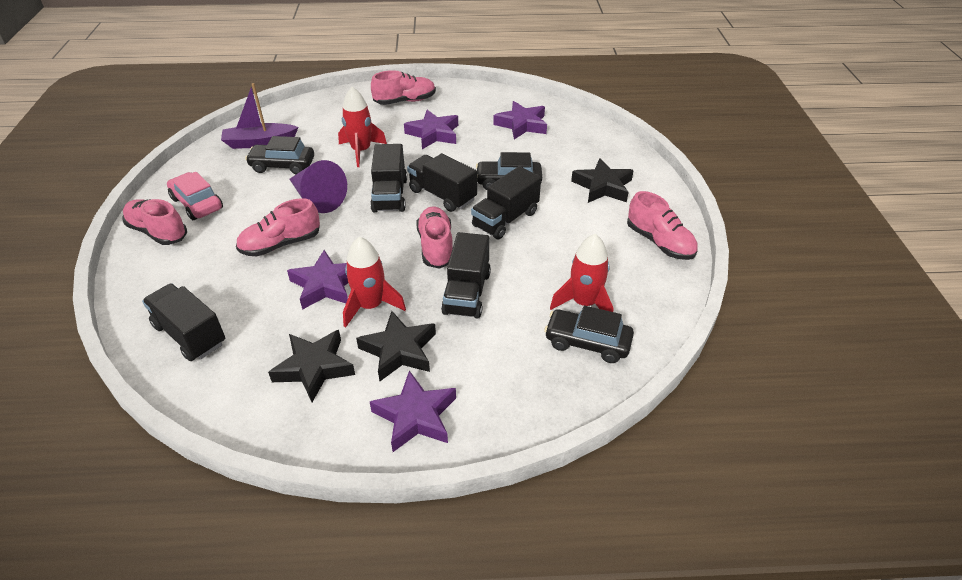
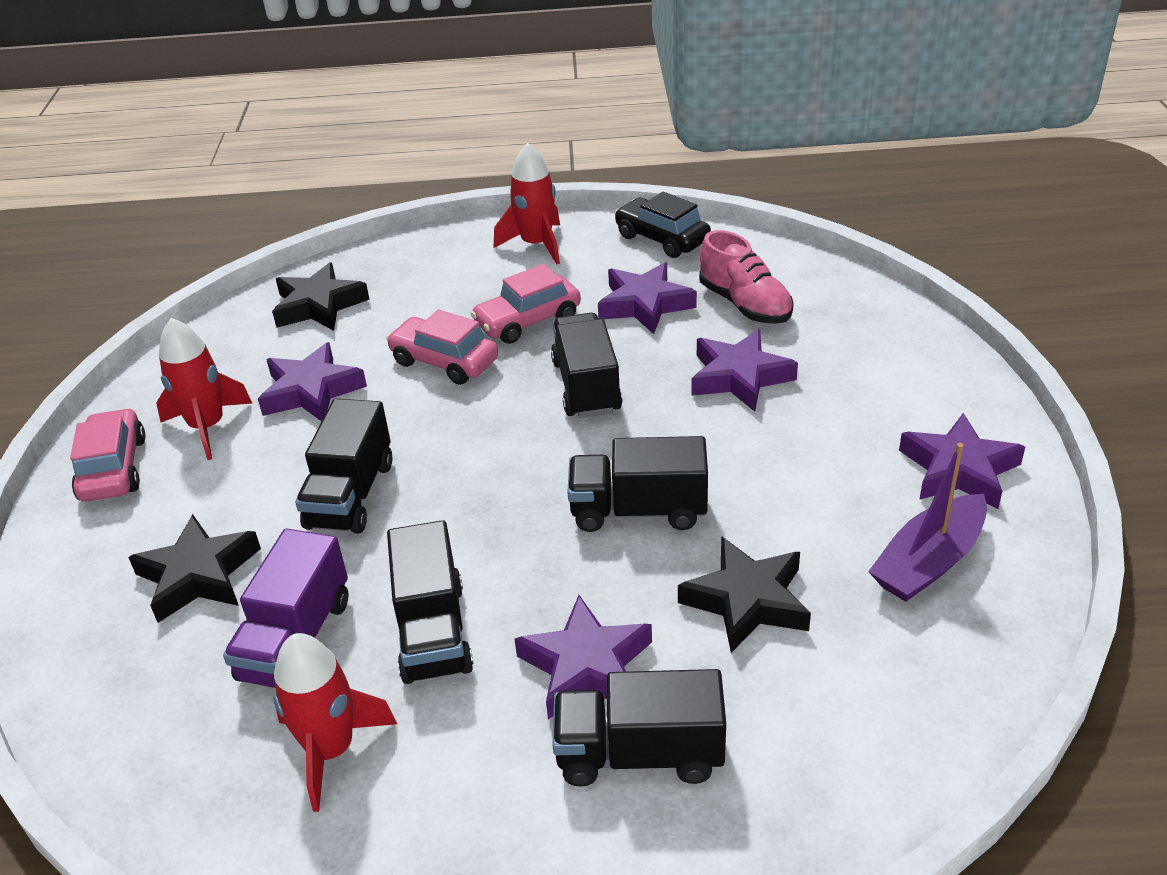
black car: [245,136,314,174] [476,152,542,190] [544,306,634,363] = 3 -> [614,192,711,258] = 1
pink car: [167,172,223,220] = 1 -> [70,408,145,502] [386,310,498,385] [470,264,581,344] = 3
pink shoe: [122,199,187,245] [236,198,320,256] [371,70,436,105] [416,206,453,269] [627,191,698,260] = 5 -> [699,230,794,324] = 1
purple cone: [290,160,347,213] = 1 -> none = 0
purple star: [287,250,348,310] [369,371,456,452] [404,110,458,149] [493,101,547,140] = 4 -> [258,342,367,421] [514,595,652,719] [598,262,697,334] [691,330,798,412] [899,413,1025,509] = 5
purple truck: none = 0 -> [223,529,349,688] = 1

